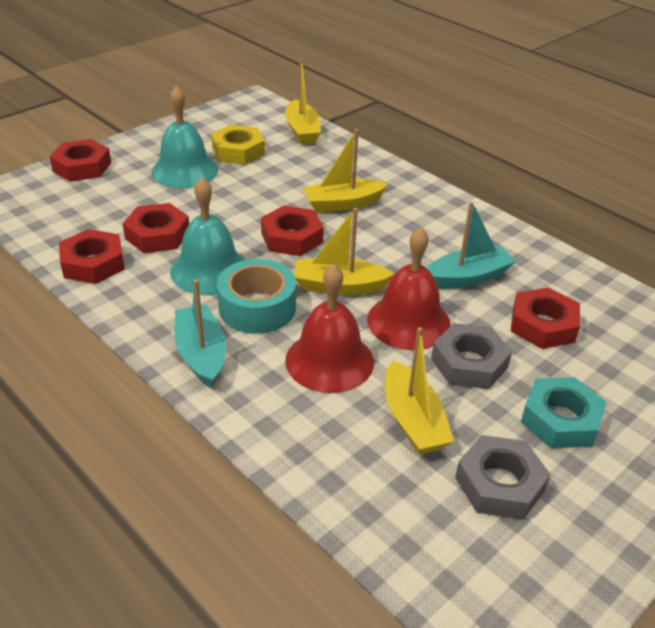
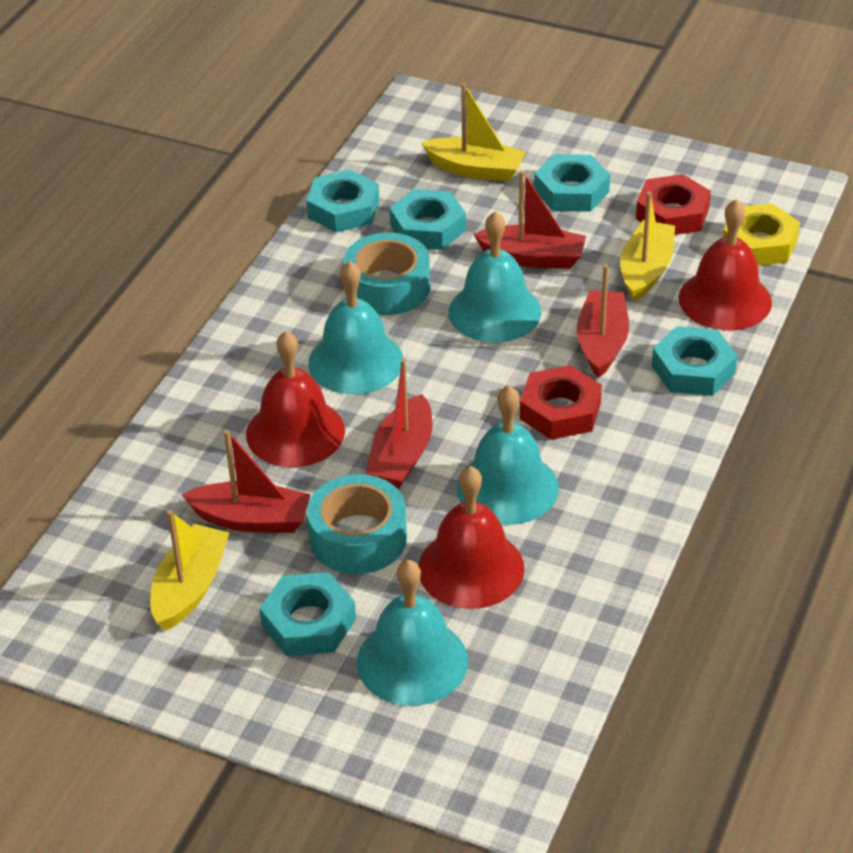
grey nut: [431,323,512,389] [455,435,551,520] = 2 -> none = 0
red bell: [285,264,374,393] [367,227,451,350] = 2 -> [246,331,345,468] [418,466,524,609] [679,199,772,330] = 3
red boat: none = 0 -> [182,430,311,533] [366,359,433,489] [473,171,586,269] [577,264,629,378] = 4
red nut: [50,139,111,182] [59,229,125,284] [123,203,189,253] [261,206,324,256] [511,287,580,349] = 5 -> [520,365,602,440] [636,174,711,235] = 2
turquoise bell: [151,86,218,188] [170,178,245,295] = 2 -> [308,261,403,394] [357,560,468,706] [448,211,542,343] [456,385,559,525] = 4
turquoise boat: [175,279,226,388] [427,202,516,289] = 2 -> none = 0
turquoise nut: [521,377,607,448] = 1 -> [260,572,356,656] [306,169,379,232] [390,189,466,250] [534,154,610,212] [652,326,738,396] = 5
turquoise tape: [217,259,296,334] = 1 -> [307,474,407,574] [343,233,430,315] = 2
yellow boat: [285,59,321,144] [294,208,394,295] [303,129,388,212] [385,327,454,455] = 4 -> [150,510,230,631] [421,83,526,182] [620,192,675,301] = 3

